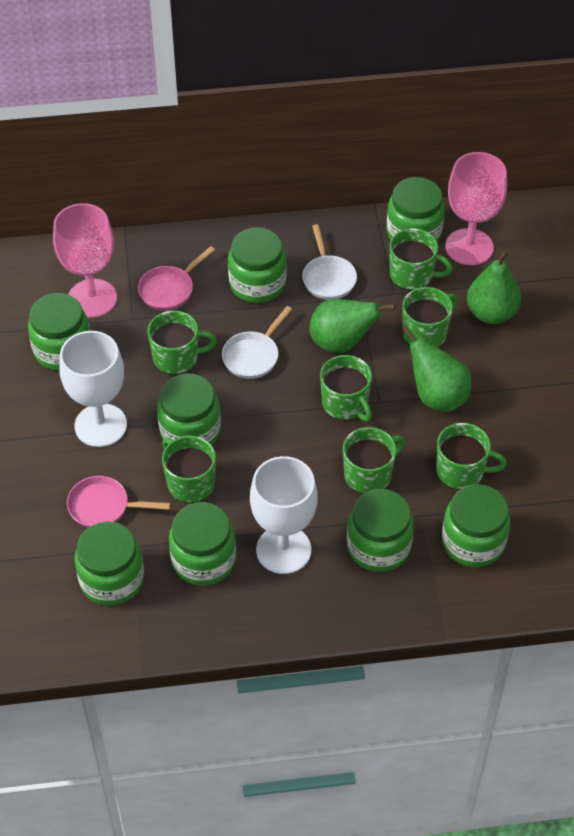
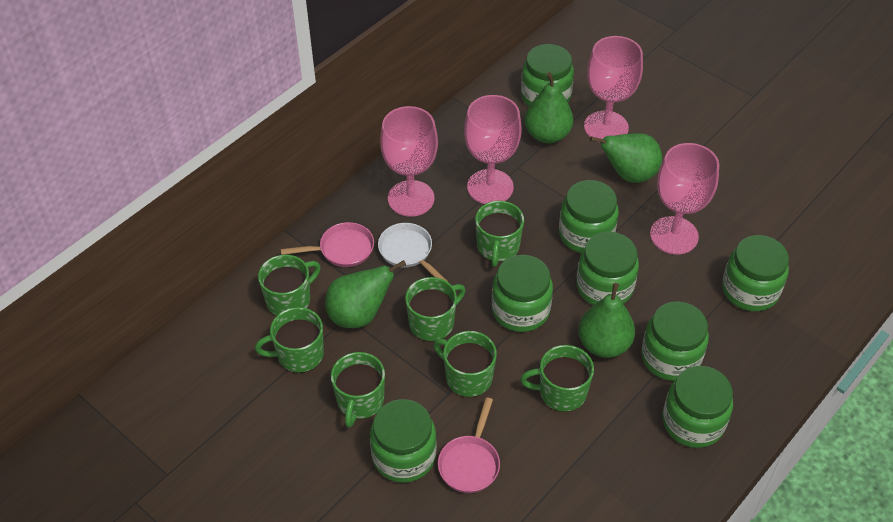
green pear: [310,299,395,353] [402,326,472,412] [467,250,521,324] = 3 -> [325,260,406,328] [525,72,573,143] [578,283,635,358] [590,133,662,183] = 4
pink goblet: [53,203,117,318] [445,152,507,265] = 2 -> [380,106,438,217] [464,95,521,204] [584,36,643,143] [650,143,719,254] = 4
white goblet: [59,331,127,447] [250,456,317,574] = 2 -> none = 0
white pan: [222,306,292,379] [302,224,357,300] = 2 -> [378,223,448,282] = 1

